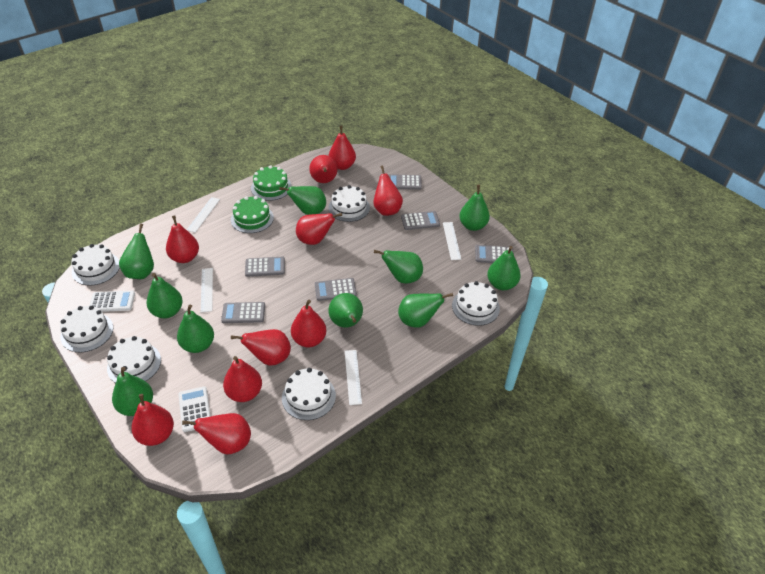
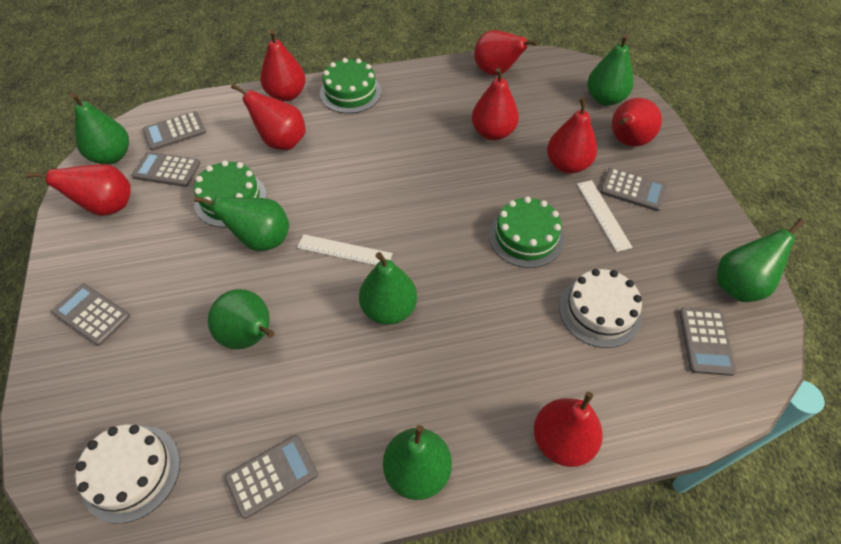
green cake: [231,196,274,233] [251,165,292,201] = 2 -> [194,160,267,228] [320,58,382,114] [489,196,564,268] = 3
green pear: [112,367,153,416] [119,224,154,279] [146,273,183,318] [177,305,214,353] [279,186,326,215] [328,293,363,328] [374,250,423,284] [398,293,453,328] [459,185,490,231] [487,246,521,290] = 10 -> [71,93,129,165] [194,196,289,251] [208,289,274,349] [359,252,417,325] [383,425,452,500] [587,34,634,106] [717,218,805,302] = 7
red pear: [131,394,174,446] [166,216,199,263] [182,413,251,454] [223,356,262,402] [231,329,291,366] [291,300,326,347] [296,213,342,245] [309,155,337,183] [329,126,356,170] [373,166,403,216] = 10 -> [26,164,131,216] [231,83,305,150] [260,30,306,101] [472,68,519,140] [474,30,538,76] [534,392,603,467] [547,98,597,174] [612,98,662,147] = 8
white cake: [60,306,113,352] [71,244,120,286] [107,336,161,383] [282,368,336,420] [328,185,370,222] [452,281,500,326] = 6 -> [75,424,180,524] [559,269,642,348] = 2
white calculator: [89,291,135,312] [178,386,211,432] = 2 -> none = 0
white ruler: [187,197,220,233] [201,268,213,312] [345,350,362,405] [443,222,461,260] = 4 -> [297,234,393,265] [577,180,633,252] = 2

